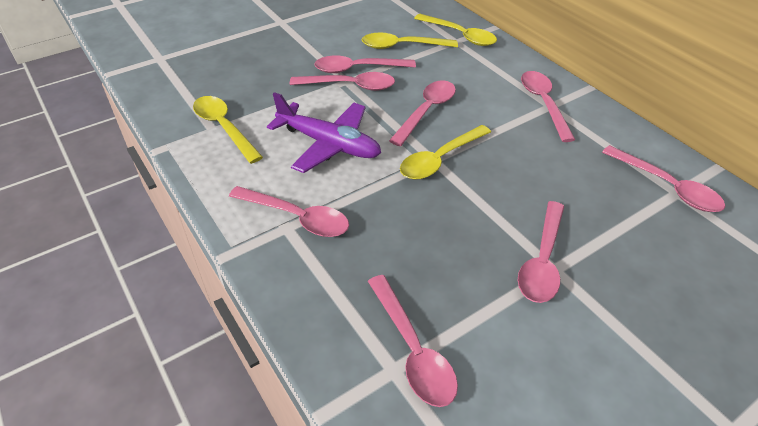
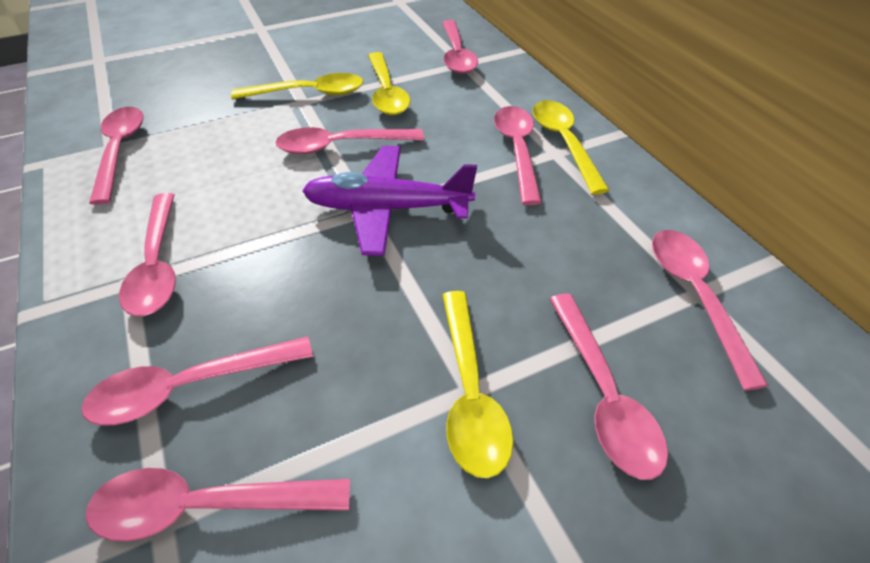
pink spoon: [229,186,349,237] [290,72,395,91] [314,55,416,73] [368,275,458,407] [389,80,456,146] [518,201,564,303] [521,71,576,142] [602,145,725,212] = 8 -> [81,337,313,426] [85,468,350,542] [89,107,144,205] [119,193,176,316] [275,127,424,154] [442,20,478,74] [494,106,542,205] [550,294,668,480] [652,230,769,391] = 9

